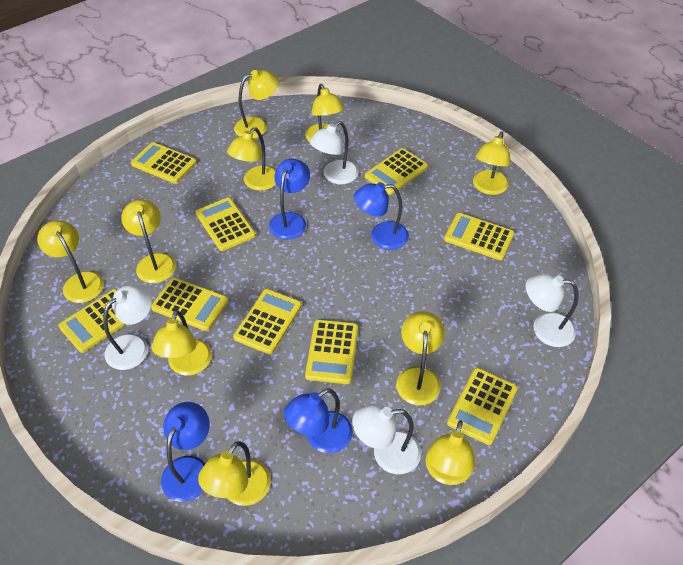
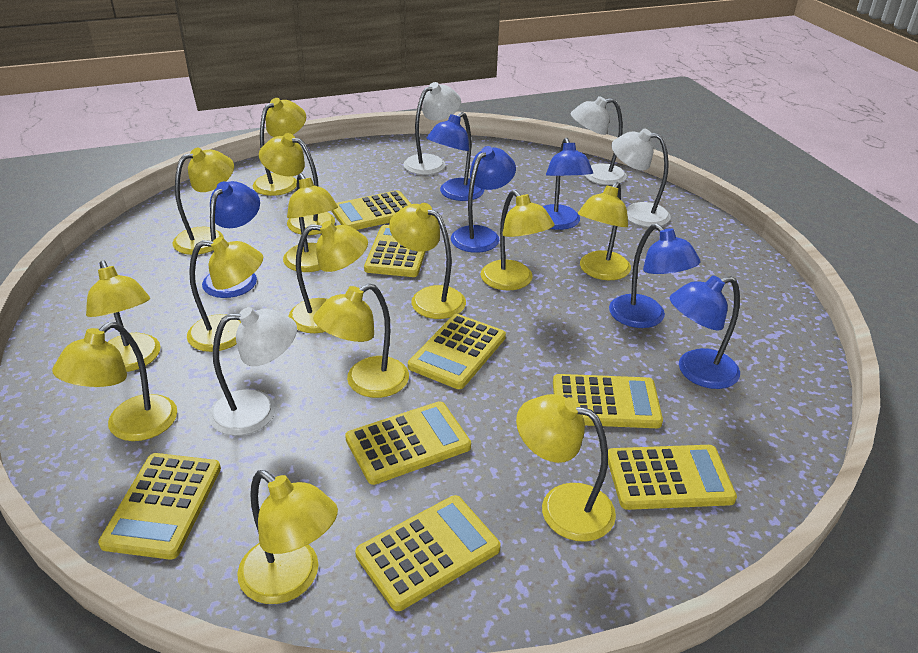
blue lamp: [161,402,210,502] [269,159,310,240] [284,388,353,453] [354,182,409,250] = 4 -> [202,181,260,298] [427,112,484,201] [451,146,516,253] [542,138,593,230] [609,224,700,328] [669,275,740,389] = 6
yellow calculator: [58,289,126,353] [131,142,197,184] [151,278,229,331] [196,197,256,251] [233,289,302,354] [305,320,358,384] [365,148,428,195] [444,213,514,260] [447,368,518,445] = 9 -> [98,453,221,560] [331,190,411,230] [345,401,471,485] [355,495,501,611] [364,225,426,277] [408,314,506,389] [553,374,663,428] [608,445,737,510] = 8
yellow lamp: [37,220,104,303] [121,200,176,283] [152,310,212,376] [198,441,271,506] [227,127,276,191] [234,70,278,139] [305,84,344,142] [396,311,445,405] [426,420,475,485] [473,132,511,195] = 10 -> [52,322,177,441] [86,260,161,372] [172,148,234,255] [187,237,263,352] [237,470,338,604] [253,98,306,196] [259,133,335,235] [283,173,338,272] [288,221,368,333] [313,283,409,398] [389,203,466,319] [481,190,554,291] [516,394,616,542] [578,182,631,280] = 14

